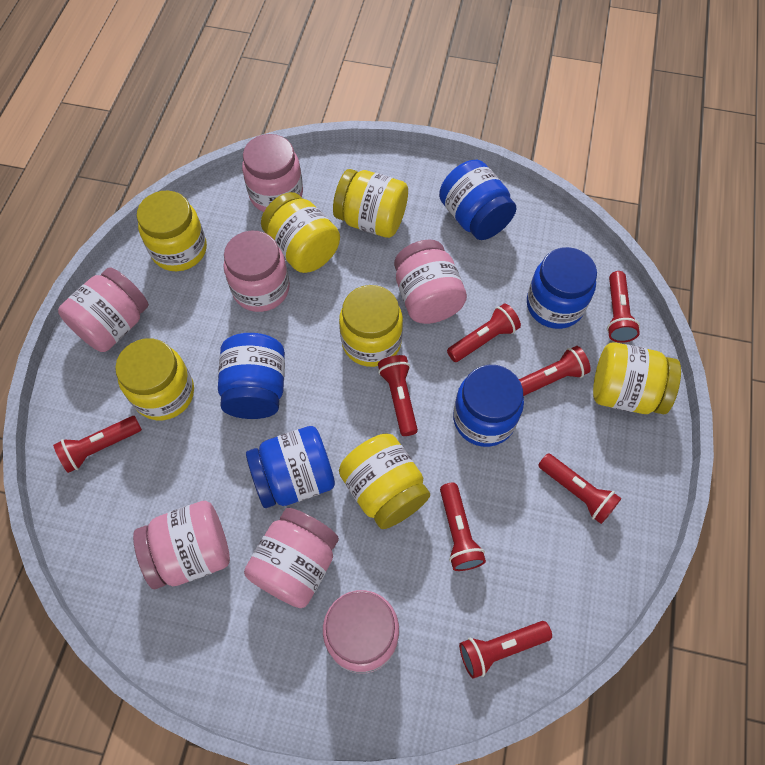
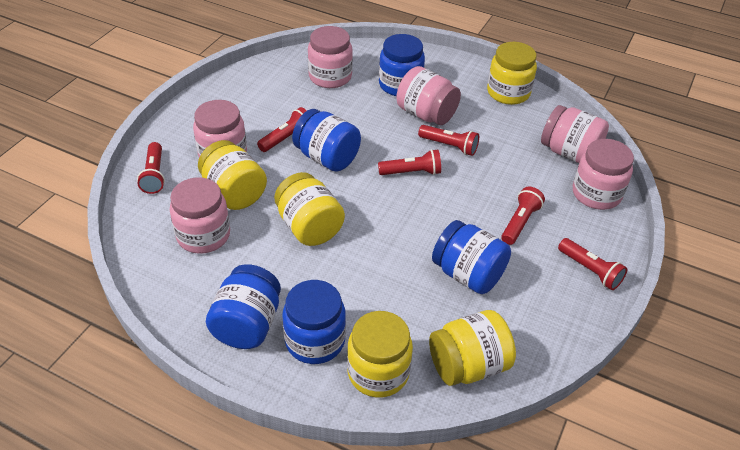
pink jar: [58,267,149,352] [133,501,230,589] [224,231,290,312] [242,134,303,212] [244,508,339,608] [323,590,399,674] [394,240,467,324] = 7 -> [170,177,230,254] [193,100,247,157] [308,26,353,88] [396,66,461,125] [541,105,609,163] [573,139,634,210] = 6
red flashlight: [53,416,142,473] [378,355,418,436] [440,483,486,571] [447,303,521,362] [459,621,552,679] [519,346,591,396] [538,453,621,524] [607,271,640,343] = 8 -> [137,142,165,194] [257,107,307,152] [378,149,441,175] [418,125,479,156] [501,187,545,245] [558,238,627,290] = 6
yellow jar: [115,338,194,420] [137,191,207,271] [261,192,340,273] [333,169,408,238] [339,285,403,367] [339,434,430,529] [593,342,681,414] = 7 -> [198,140,267,210] [274,172,345,246] [347,311,413,398] [429,310,516,386] [487,42,537,105] = 5

